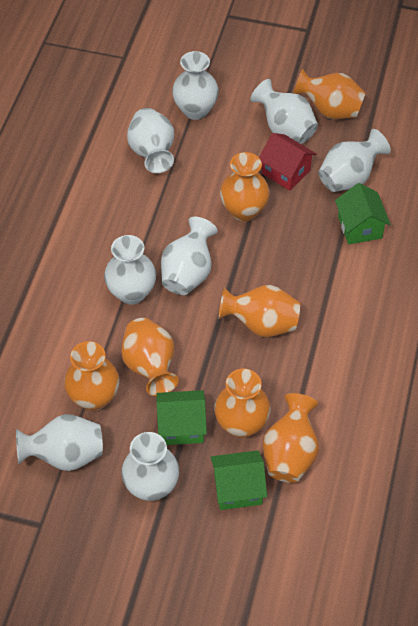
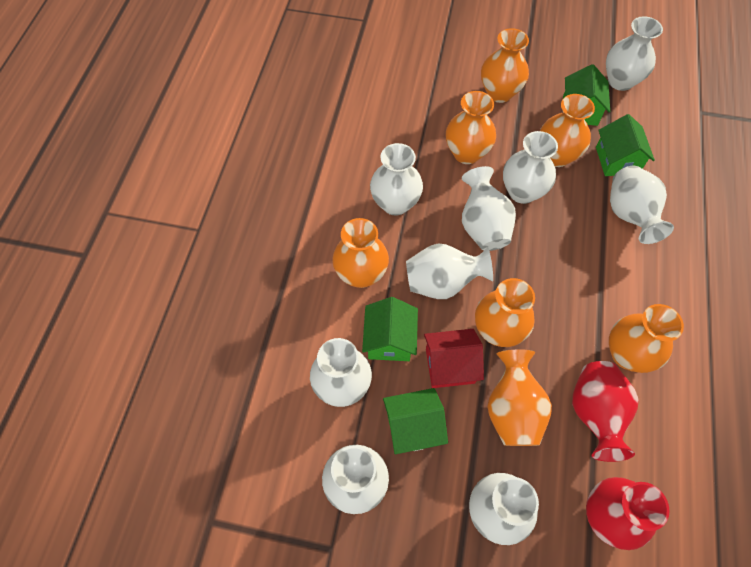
green house: [156,390,207,445] [211,450,267,510] [335,183,390,244] = 3 -> [362,297,418,361] [383,388,448,454] [563,64,610,126] [596,114,655,176] = 4
red vase: none = 0 -> [572,361,639,462] [586,477,669,550] = 2
white vase: [16,414,103,471] [104,235,156,305] [121,432,179,501] [127,108,174,173] [161,217,218,295] [172,51,219,120] [250,79,318,144] [318,129,391,192] = 8 -> [310,338,372,407] [322,445,389,514] [370,143,423,216] [406,243,493,299] [462,166,516,251] [469,473,539,545] [503,131,558,204] [606,16,663,91] [610,166,674,244] = 9

